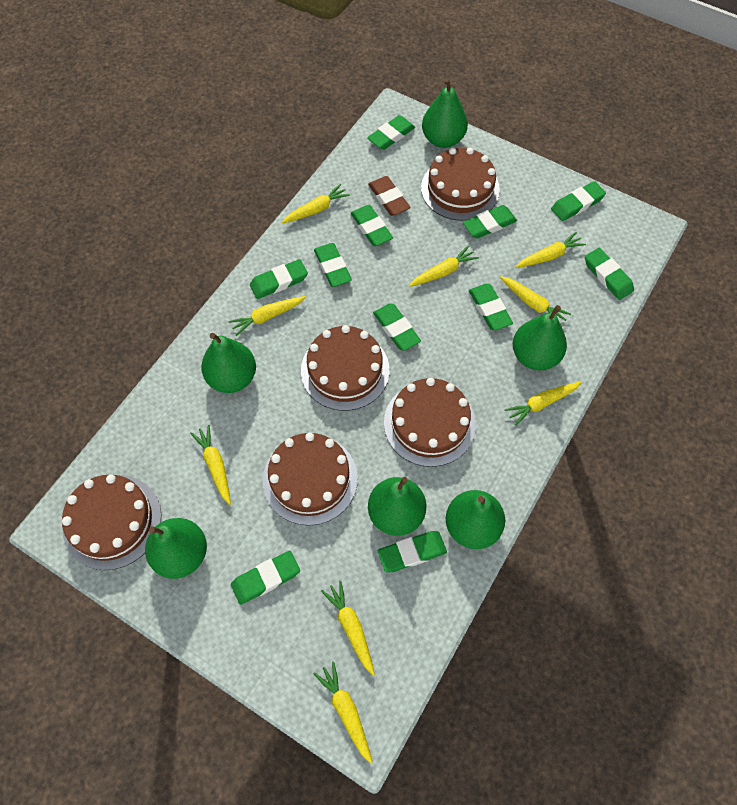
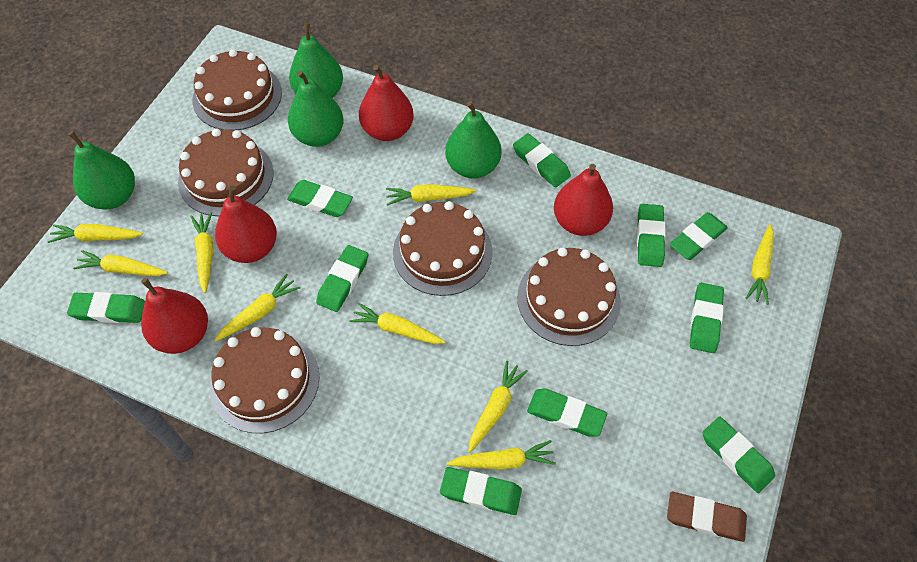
green eraser: [231,551,300,605] [250,259,308,299] [314,243,352,287] [351,205,393,246] [367,115,415,150] [373,304,421,351] [378,531,447,573] [463,205,517,239] [469,284,513,330] [551,181,606,221] [585,248,634,300] = 11 -> [67,292,145,323] [287,180,353,217] [316,245,368,312] [440,467,522,515] [513,133,571,188] [527,389,607,437] [637,204,666,267] [670,212,728,260] [690,283,724,353] [702,416,775,493] = 10
green pear: [145,518,207,579] [201,333,256,393] [368,477,426,536] [422,78,468,148] [446,490,505,549] [513,305,567,370] = 6 -> [68,131,135,210] [288,70,344,147] [289,22,343,98] [445,101,502,178] = 4
red pear: none = 0 -> [141,278,208,354] [215,185,277,263] [359,65,414,141] [554,164,613,236] = 4

